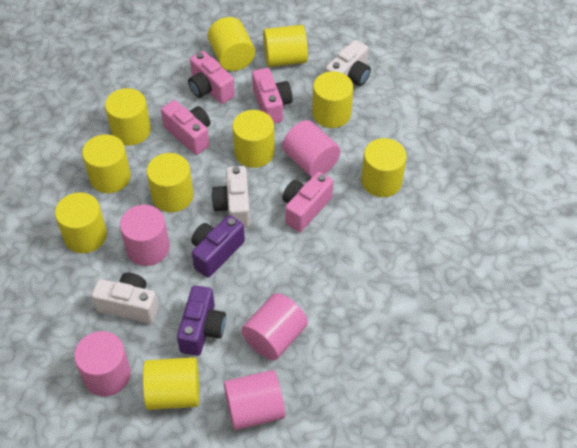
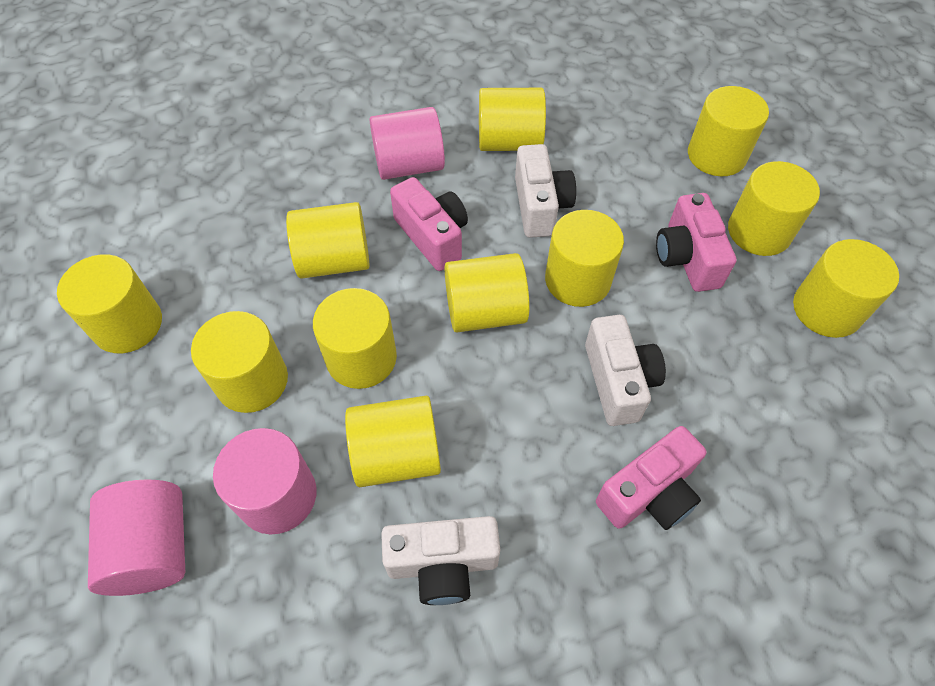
pink camera: [161,100,210,155] [188,51,235,104] [252,68,293,124] [282,172,333,232] = 4 -> [390,177,468,271] [596,426,707,530] [656,193,737,292] = 3
pink cylinder: [74,331,131,397] [120,205,170,266] [224,370,285,430] [241,293,308,360] [282,120,340,177] = 5 -> [88,480,185,596] [213,428,317,534] [370,107,445,180] = 3
purple camera: [177,285,226,356] [191,215,245,278] = 2 -> none = 0
yellow cylinder: [55,192,107,253] [82,134,131,193] [105,88,151,145] [143,357,199,410] [147,153,193,212] [208,17,255,71] [232,110,275,168] [263,25,308,67] [312,71,353,128] [361,138,407,197] = 10 -> [57,254,162,353] [191,311,288,413] [286,202,370,279] [313,288,397,389] [345,396,441,487] [445,253,530,333] [479,88,546,151] [545,210,624,307] [688,86,769,176] [728,161,820,256] [793,239,899,338] = 11

